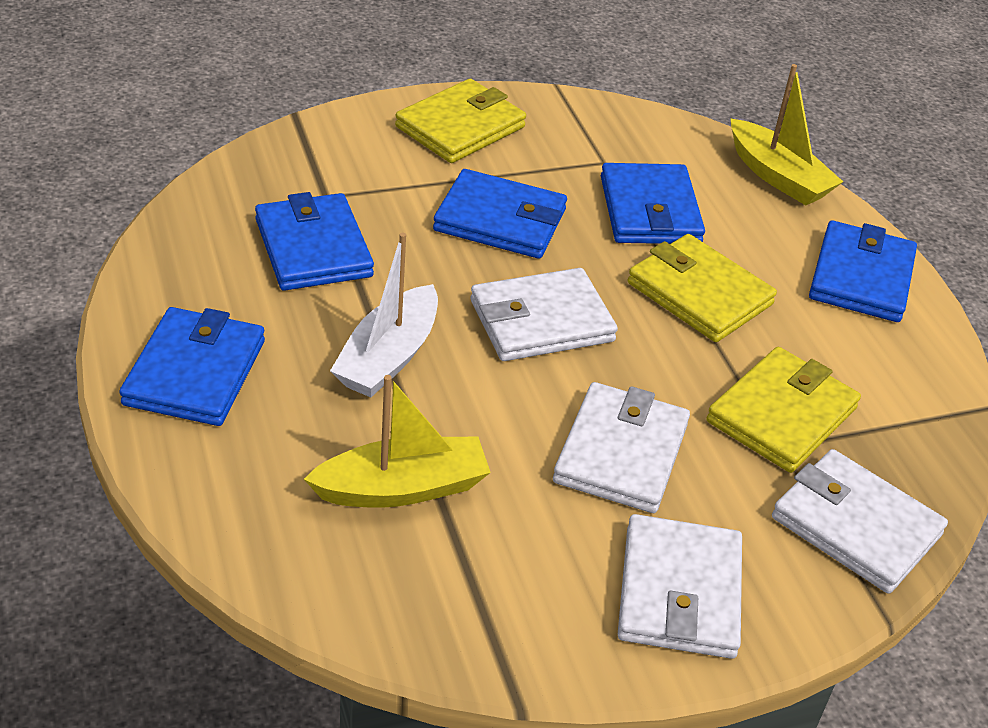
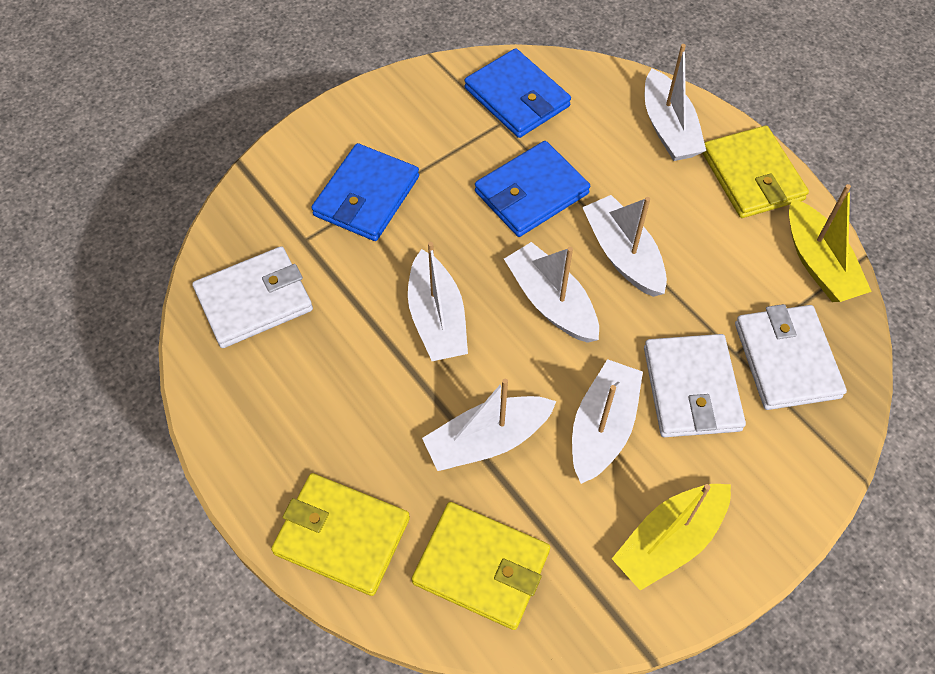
blue wallet: [119,307,265,426] [255,192,374,291] [433,169,567,259] [601,163,705,244] [809,220,917,322] = 5 -> [311,143,419,241] [465,48,571,138] [475,141,590,237] = 3
white boat: [330,233,438,397] = 1 -> [408,242,468,361] [422,379,556,471] [504,242,599,343] [572,359,643,484] [582,195,667,297] [645,44,706,161] = 6
white wallet: [471,268,618,361] [553,382,690,513] [618,514,742,659] [772,449,948,594] = 4 -> [192,246,313,348] [644,334,746,437] [735,304,847,410] = 3

